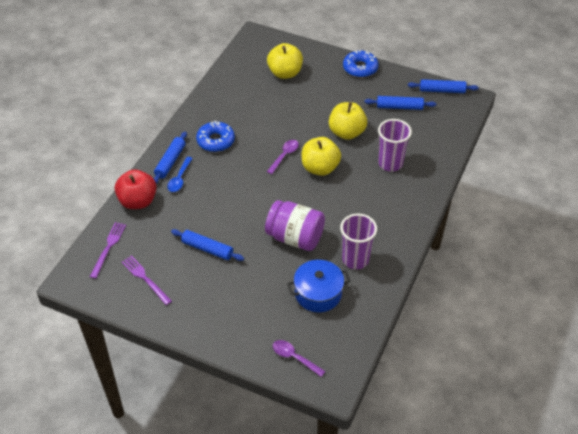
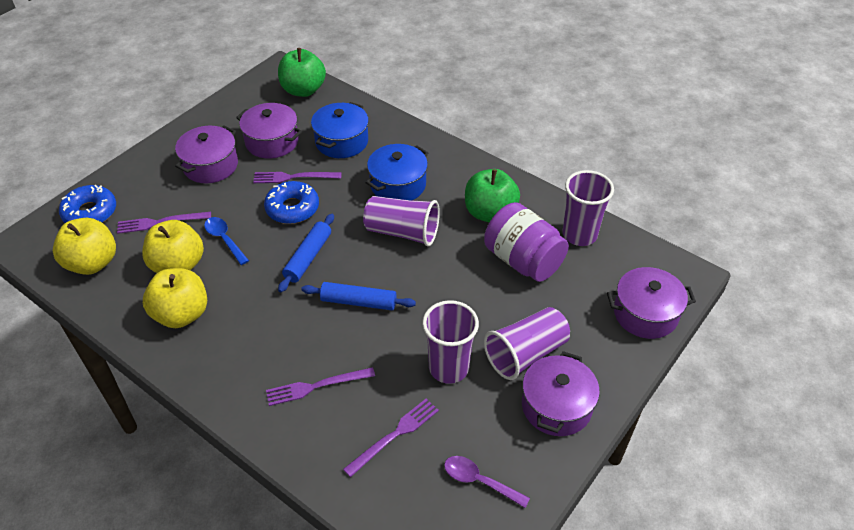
blue pot: [287,260,350,312] = 1 -> [311,102,369,158] [365,144,428,201] = 2
blue rolling pin: [153,131,187,184] [171,229,244,261] [364,96,436,110] [408,79,479,93] = 4 -> [278,214,334,292] [301,282,416,310] = 2
green apple: none = 0 -> [278,48,326,97] [465,169,520,222] = 2
purple cup: [340,214,377,269] [378,119,412,172] = 2 -> [363,196,440,247] [422,300,479,384] [484,307,570,380] [563,170,614,246] = 4
purple fork: [90,222,126,279] [122,255,172,305] = 2 -> [117,212,211,234] [253,172,342,183] [266,367,375,406] [343,399,439,477] = 4
purple pot: none = 0 -> [175,125,238,183] [236,103,302,159] [522,351,600,436] [607,267,696,339] = 4
purple spoon: [267,140,299,174] [273,340,326,377] = 2 -> [444,456,530,508] = 1
red apple: [115,169,157,209] = 1 -> none = 0

